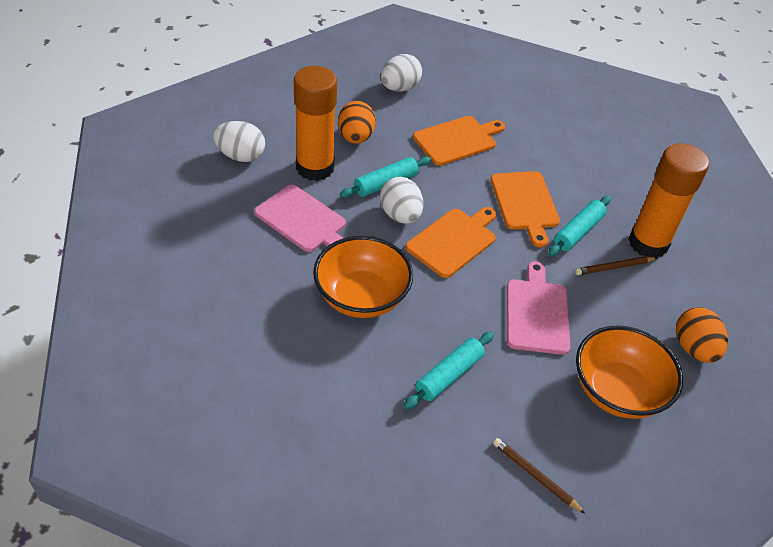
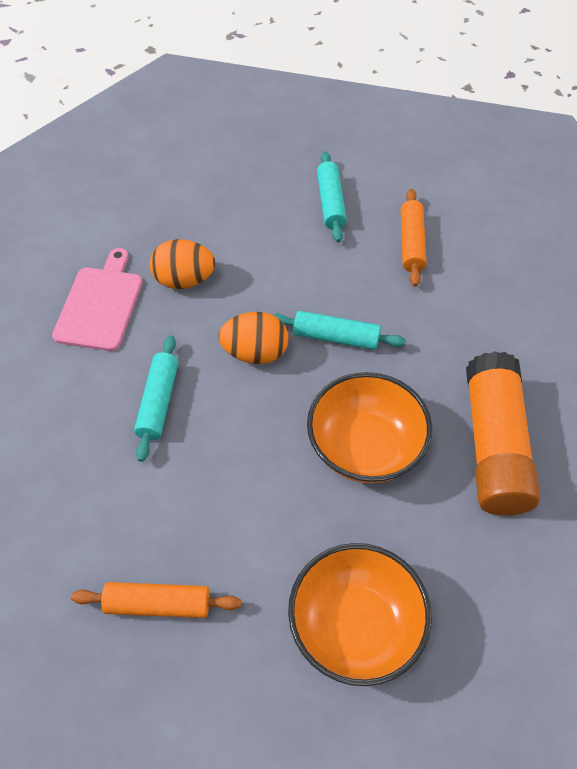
brown pencil: [493,438,585,514] [575,256,658,275] = 2 -> none = 0
orange cutting board: [405,207,497,278] [413,116,505,166] [491,171,560,247] = 3 -> none = 0
orange glue stick: [294,66,337,181] [628,143,709,257] = 2 -> [466,351,540,516] = 1
orange rolling pin: none = 0 -> [71,582,241,618] [401,189,427,287] = 2
pink cutting board: [254,185,346,252] [507,261,570,355] = 2 -> [52,248,143,351] = 1
white egg: [213,121,265,162] [380,177,423,224] [381,54,422,92] = 3 -> none = 0

